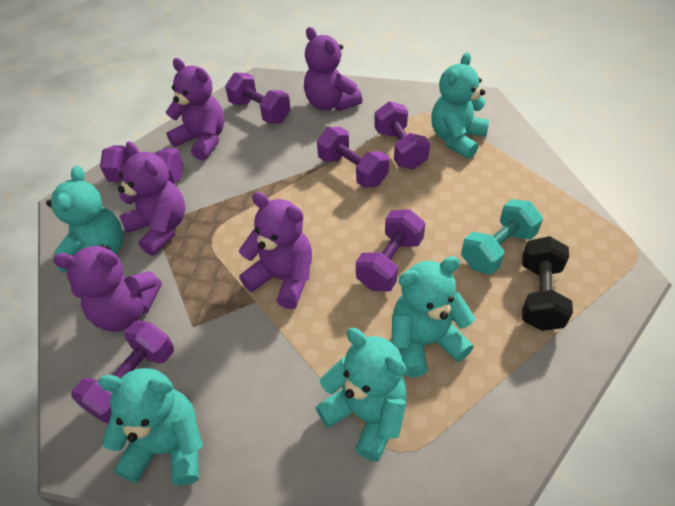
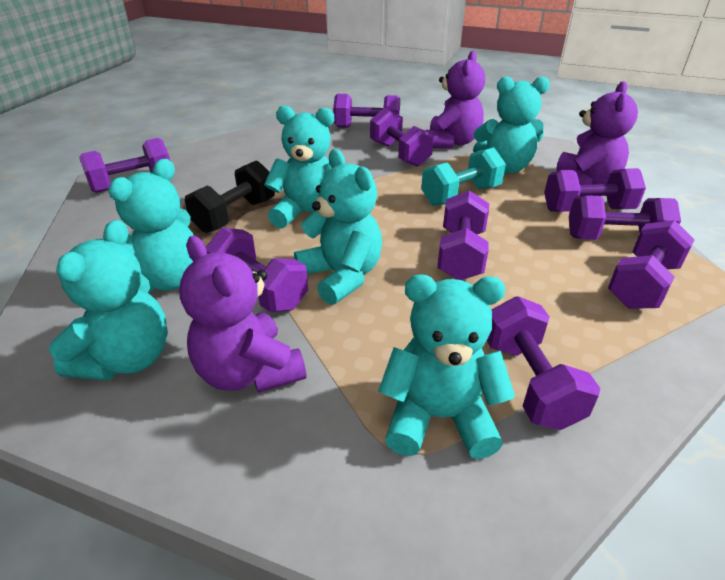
purple dumbbell: [72,321,174,424] [100,145,183,184] [225,72,291,124] [317,127,389,188] [356,209,425,292] [374,101,430,169] = 6 -> [79,138,170,193] [206,228,308,312] [333,94,400,128] [370,108,434,167] [437,191,489,280] [487,296,601,430] [544,168,646,212] [569,195,681,240] [608,220,695,309] = 9
purple teddy bear: [53,244,162,332] [118,141,185,256] [166,58,225,161] [239,192,312,309] [304,27,362,111] = 5 -> [179,236,306,393] [426,51,485,149] [556,81,638,185] = 3
turquoise teddy bear: [46,166,123,272] [98,368,203,485] [316,328,407,462] [392,256,475,377] [431,52,489,159] = 5 -> [49,220,168,381] [108,159,194,293] [264,106,334,228] [294,149,382,305] [378,274,515,459] [473,77,550,174] = 6

